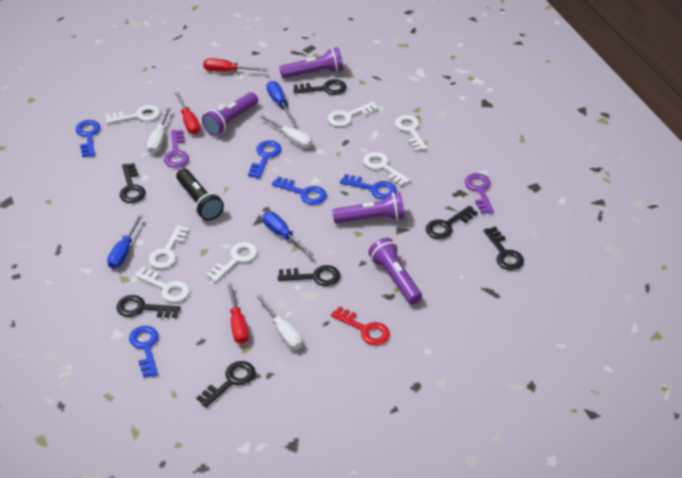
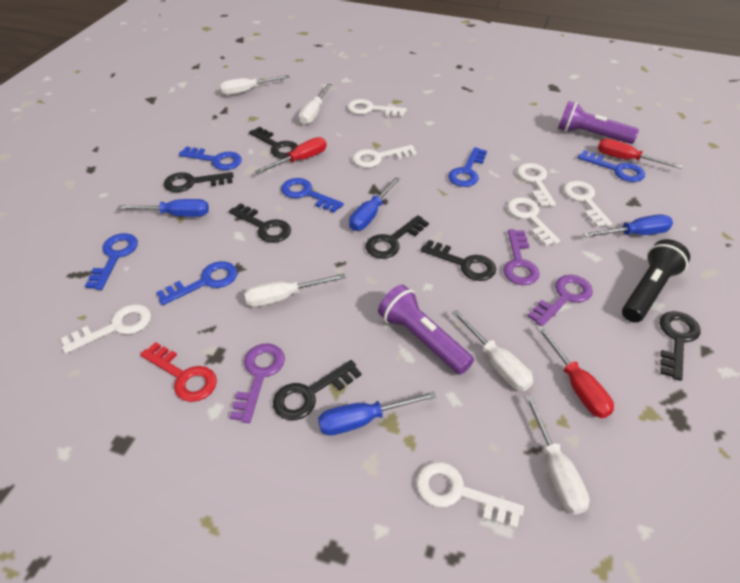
blue key: [75,120,100,157] [129,325,159,377] [248,140,281,179] [272,176,327,205] [340,174,397,199] = 5 -> [85,233,138,290] [156,261,237,305] [179,146,242,170] [281,178,344,213] [448,147,487,187] [578,150,645,182] = 6
blue screwdriver: [107,214,143,269] [263,211,314,257] [267,81,296,123] = 3 -> [117,199,209,217] [318,391,437,435] [349,177,400,231] [583,214,673,237] = 4
purple flashlight: [202,92,258,136] [280,47,343,78] [332,192,405,223] [368,237,422,304] = 4 -> [378,285,474,375] [558,101,639,144] = 2
purple key: [164,130,189,168] [465,173,494,214] = 2 -> [230,344,285,423] [503,229,540,285] [527,275,593,326] = 3
white screwdriver: [147,107,171,154] [256,294,302,350] [259,114,312,148] = 3 -> [220,75,290,95] [244,273,346,307] [299,84,332,125] [452,310,533,391] [525,395,589,514] = 5

